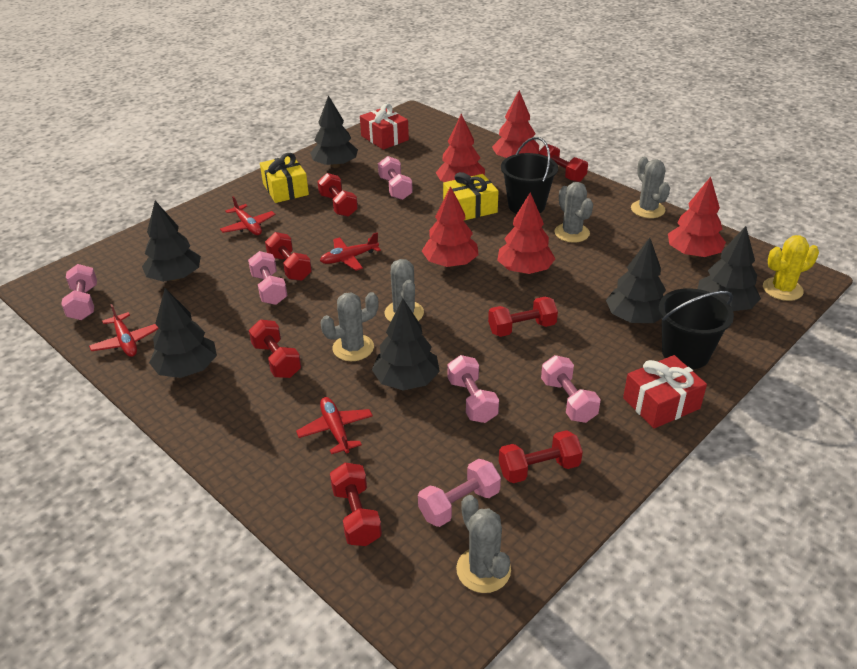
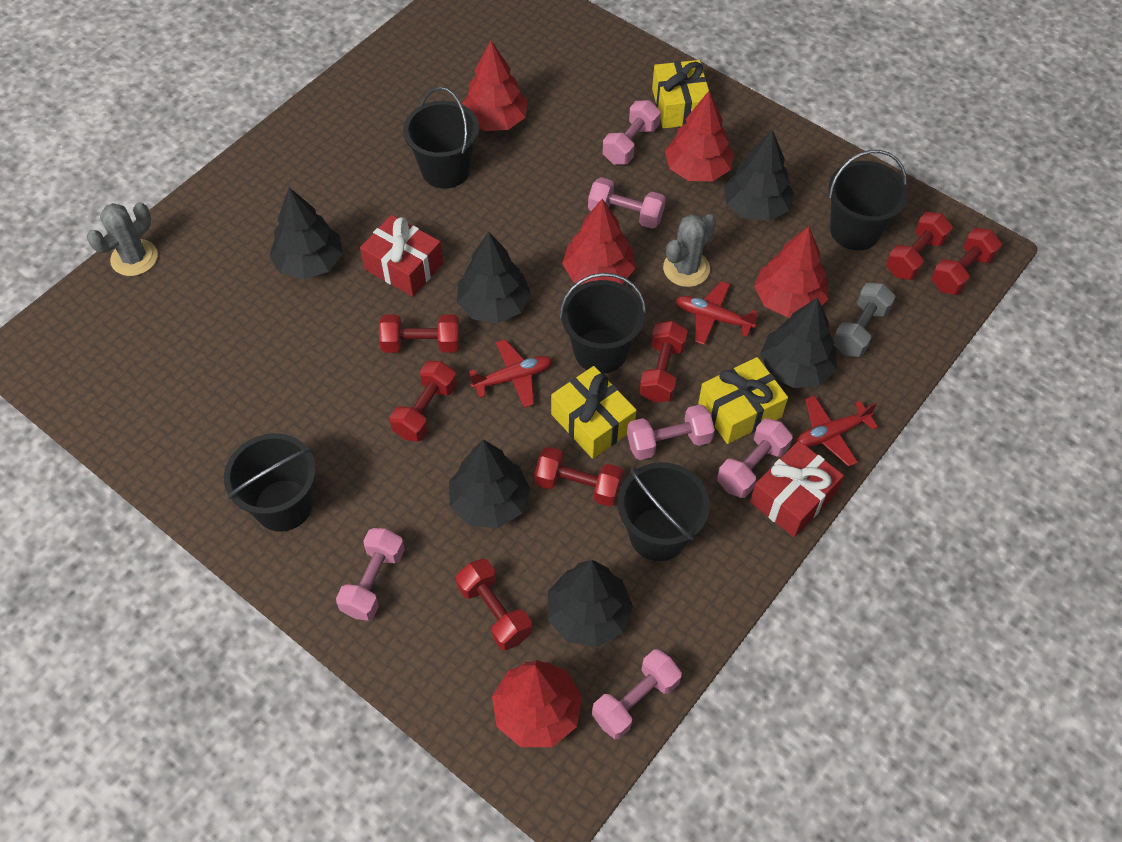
black bucket: [501,137,558,214] [659,288,734,369] = 2 -> [224,433,316,532] [403,87,479,189] [560,273,646,374] [618,462,710,561] [829,150,908,250] = 5
grey cactus: [320,292,379,361] [384,259,424,322] [456,495,511,593] [554,182,593,243] [631,157,670,218] = 5 -> [87,202,158,276] [663,214,716,287] = 2
grey dumbbell: none = 0 -> [833,283,896,357] = 1
red plane: [89,304,158,357] [220,196,276,235] [296,397,373,454] [320,232,381,271] = 4 -> [469,339,552,408] [676,281,758,345] [795,395,878,467] = 3
yellow cactus: [763,235,819,301] = 1 -> none = 0
yellow gift: [260,153,309,203] [443,172,499,220] = 2 -> [551,366,637,459] [652,60,709,128] [698,357,788,444] = 3

